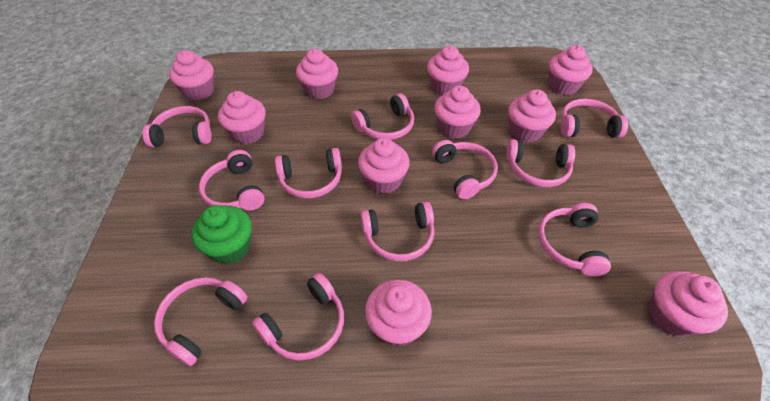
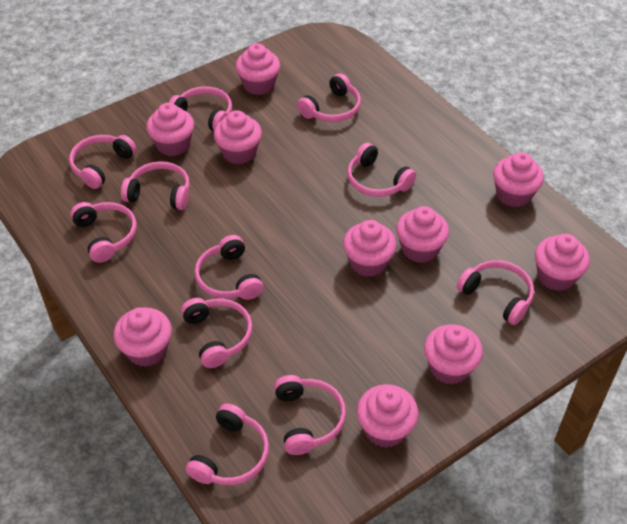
green cupcake: [191,205,252,264] = 1 -> none = 0

